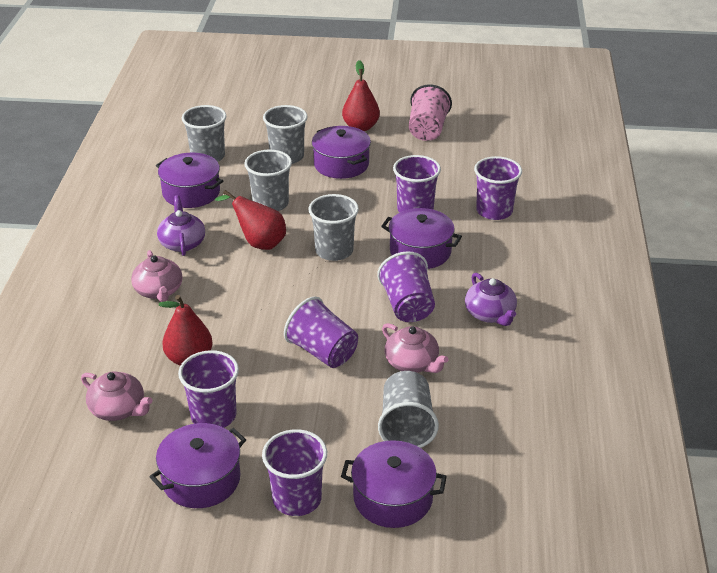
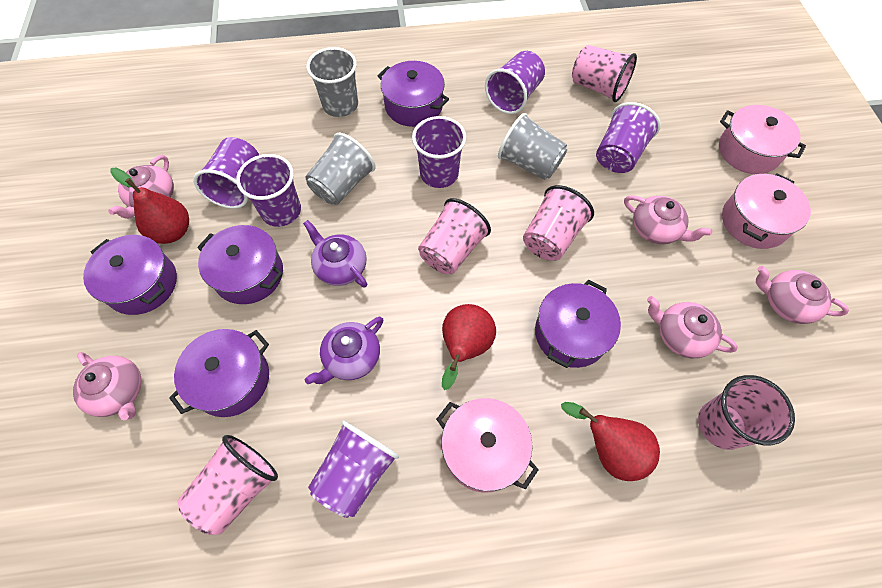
grey cup: [182,105,226,162] [244,150,292,211] [263,105,308,164] [308,194,359,261] [378,371,439,448] = 5 -> [305,133,375,205] [307,47,358,117] [498,113,567,180] = 3
pink cup: [409,84,452,141] = 1 -> [177,435,278,535] [418,198,491,274] [523,185,594,261] [572,45,637,102] [698,375,795,450] = 5
pink pot: none = 0 -> [436,398,539,493] [719,105,806,174] [722,173,811,249] = 3
pink teapot: [81,371,153,421] [131,250,182,302] [382,323,449,373] = 3 -> [73,352,142,420] [108,155,174,219] [624,195,712,244] [647,296,738,358] [756,266,849,324] = 5

